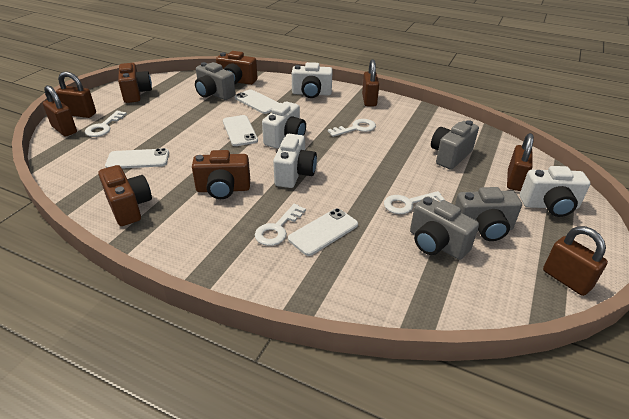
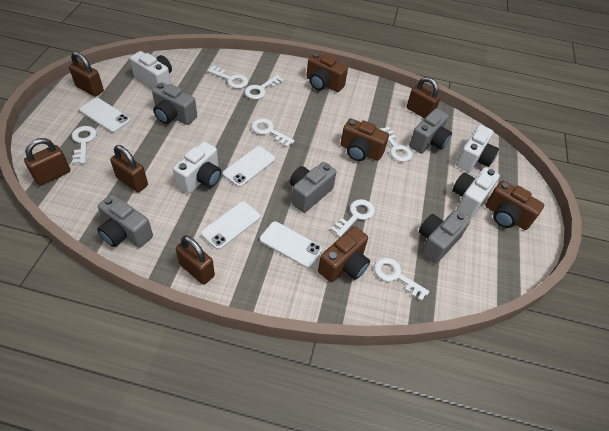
grey camera: [195,62,236,100] [410,196,479,260] [431,120,479,170] [455,187,522,241] = 4 -> [97,194,153,248] [152,82,197,125] [290,162,336,213] [409,108,452,153] [419,210,470,264] = 5
white key: [85,111,127,137] [255,204,306,246] [328,119,376,137] [384,191,445,214] = 4 -> [72,126,97,164] [207,65,248,89] [244,75,284,99] [251,118,295,147] [331,199,375,237] [374,257,429,301] [380,127,413,162] = 7

